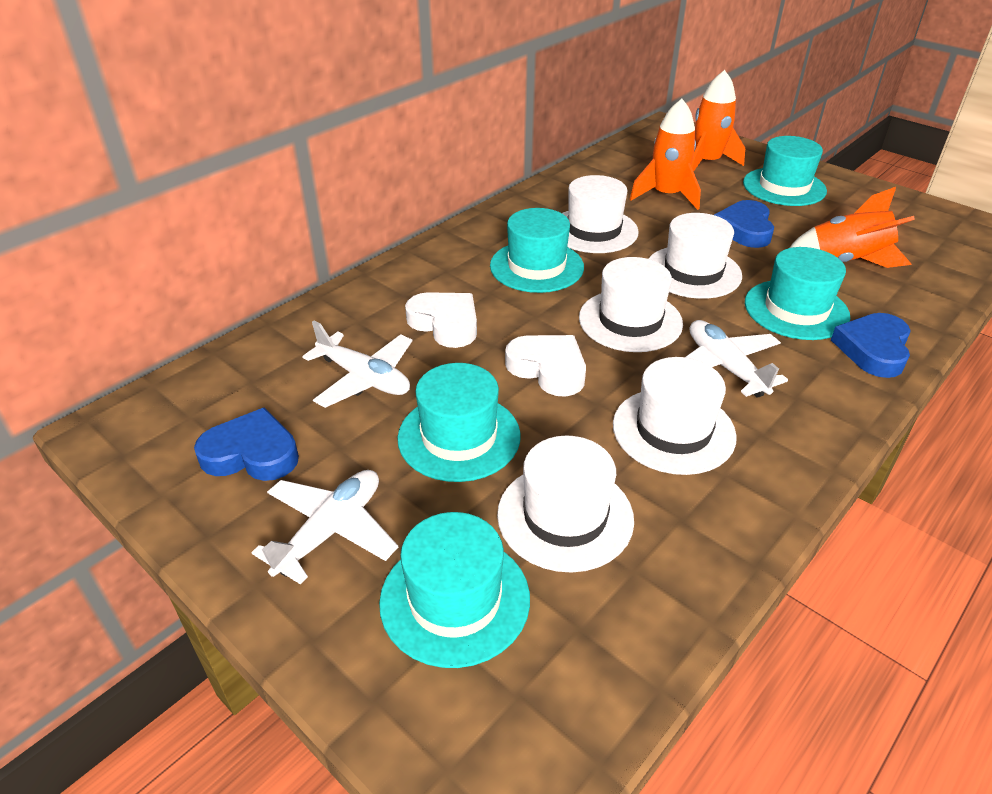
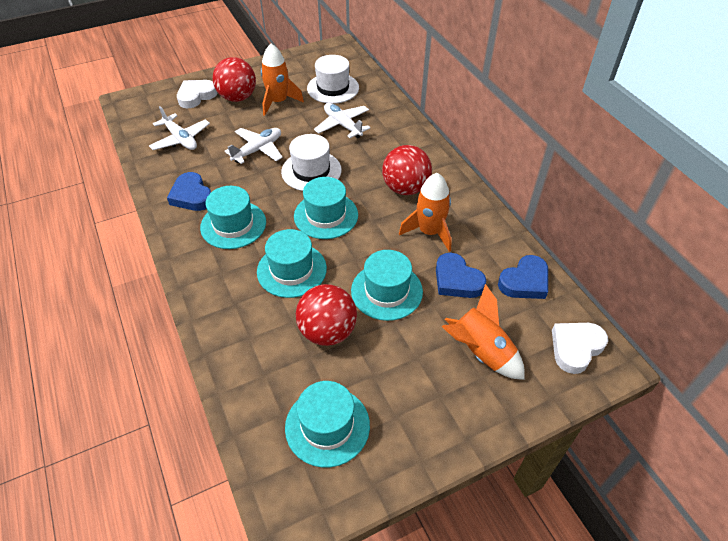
red ball: none = 0 -> [212,57,256,102] [296,284,357,346] [382,145,432,195] = 3
white hat: [497,436,634,573] [562,175,639,253] [579,257,683,352] [613,357,737,475] [648,213,742,299] = 5 -> [281,134,342,191] [307,55,359,104] = 2

